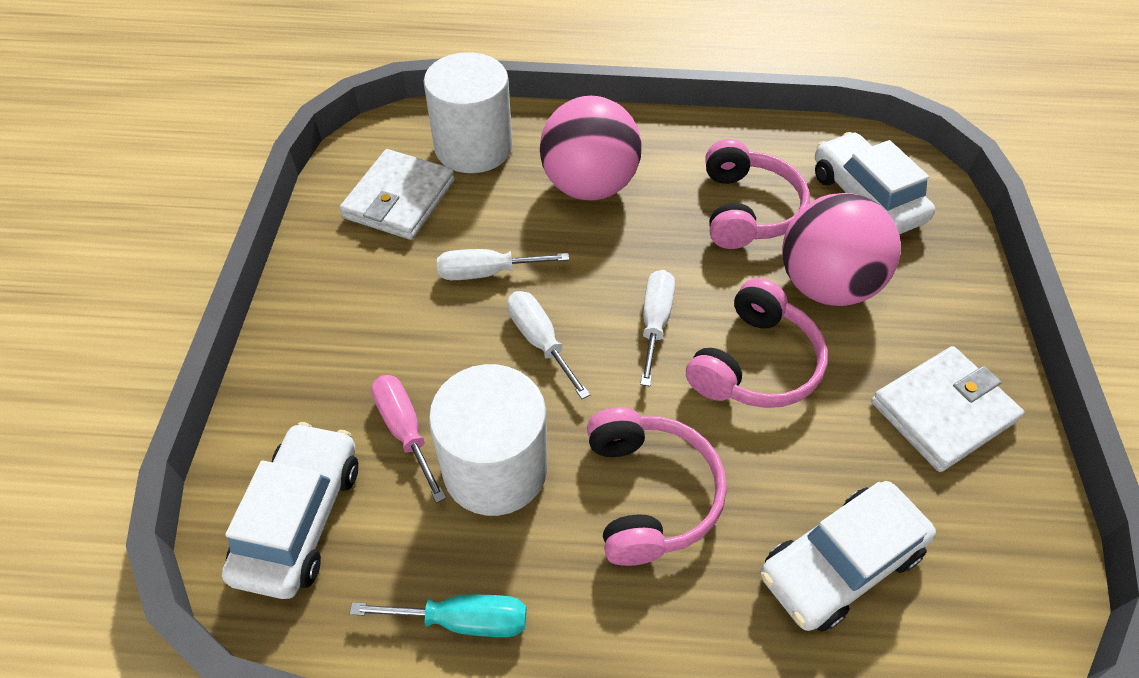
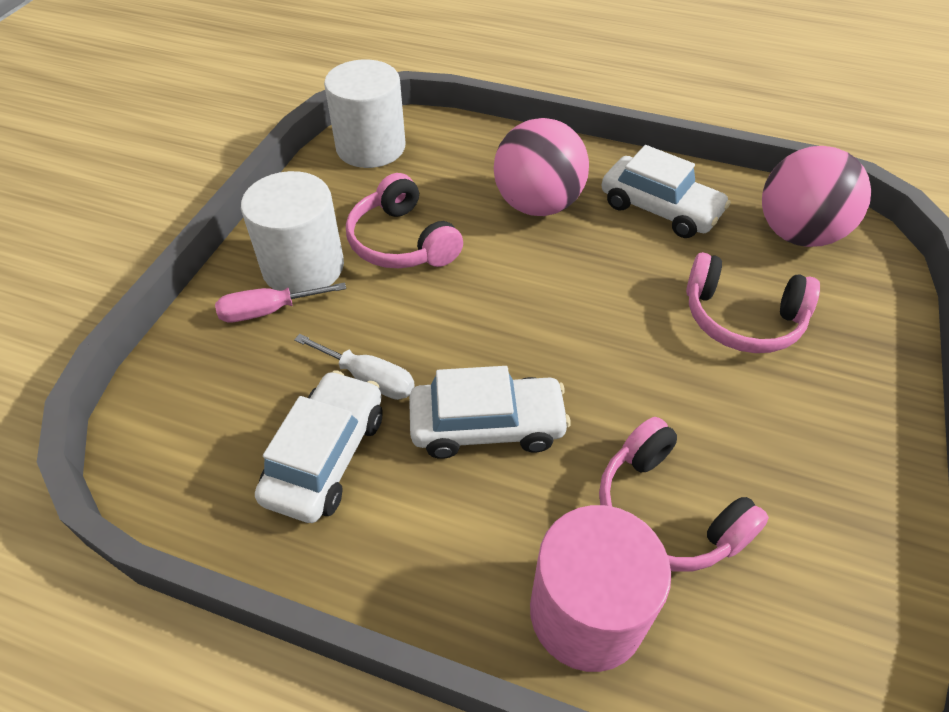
pink cylinder: none = 0 -> [530,505,671,672] = 1
turquoise screwdriver: [350,595,526,637] = 1 -> none = 0
white screwdriver: [437,249,569,280] [507,291,590,399] [640,270,675,387] = 3 -> [294,334,415,400] = 1
white wallet: [340,149,455,240] [871,346,1024,472] = 2 -> none = 0

